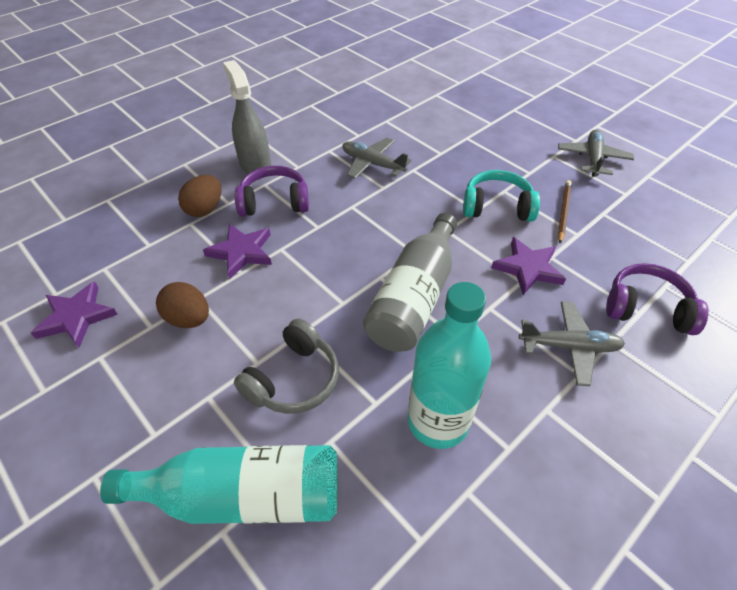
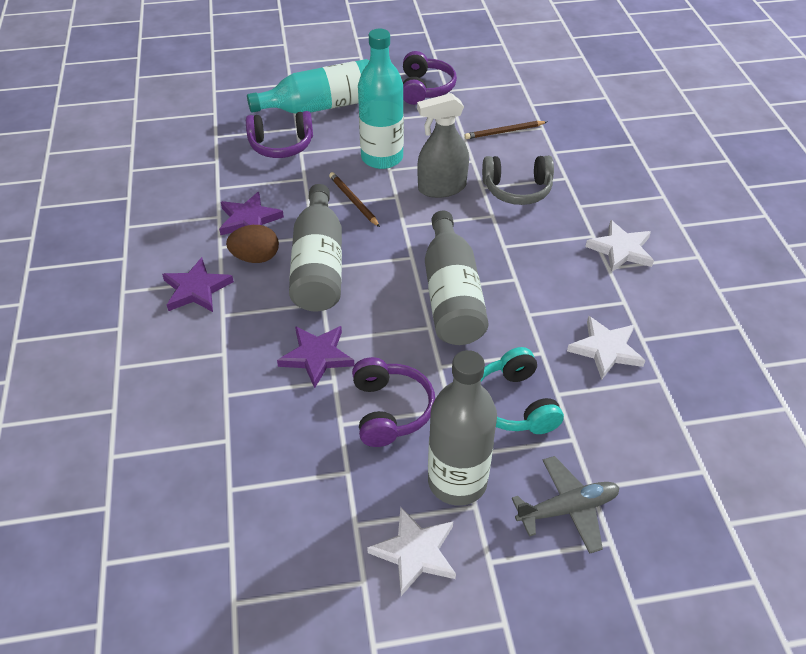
brown egg: [156,282,209,328] [178,175,222,217] = 2 -> [226,225,279,263] = 1
brown pencil: [558,180,572,243] = 1 -> [329,172,380,227] [465,121,547,139] = 2
grey bottle: [363,213,457,352] = 1 -> [289,184,342,311] [425,211,489,345] [428,350,497,506] = 3
grey plane: [342,138,411,179] [519,301,625,386] [558,129,634,177] = 3 -> [512,456,620,554] = 1
purple headphones: [234,166,309,216] [606,263,709,335] = 2 -> [246,111,313,158] [352,357,435,447] [403,51,457,105] = 3
white star: none = 0 -> [367,506,456,596] [567,316,646,380] [585,220,654,273] = 3

